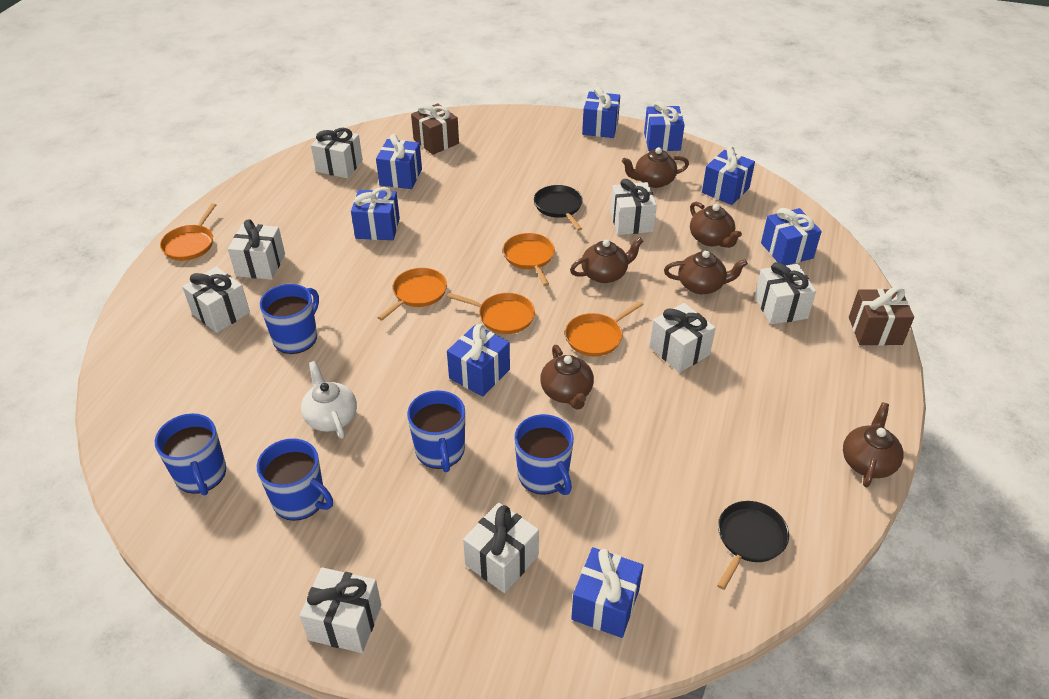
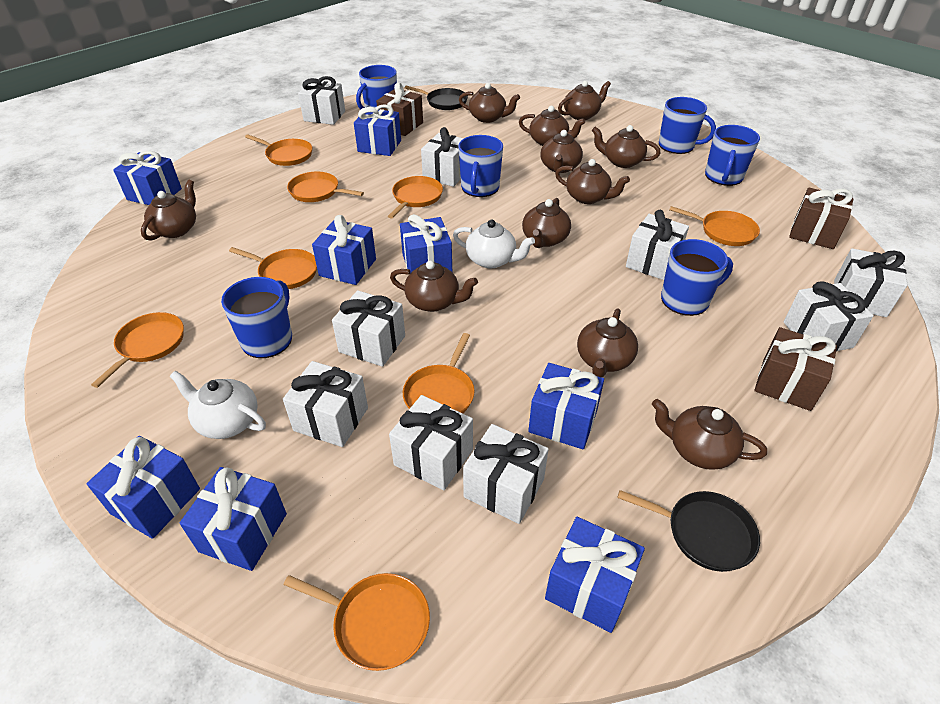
blue mug: [155,413,226,496] [257,439,333,521] [260,284,319,354] [407,390,465,472] [514,414,574,495] = 5 -> [221,277,292,358] [356,65,397,109] [458,135,503,197] [659,97,716,154] [661,239,733,316] [705,125,760,186] = 6
brown gift: [411,103,459,155] [849,287,914,346] = 2 -> [376,83,423,136] [754,327,837,411] [789,188,853,249] = 3
brown teapot: [540,345,594,410] [570,237,644,283] [622,147,689,188] [664,250,748,294] [690,202,742,248] [843,402,904,488] = 6 -> [141,180,196,241] [390,261,478,312] [459,83,520,123] [519,106,585,146] [522,198,571,248] [540,130,583,173] [555,159,630,204] [558,81,611,120] [577,308,638,377] [592,125,660,168] [652,399,767,470] = 11
orange pan: [160,203,216,261] [377,268,447,321] [447,293,535,334] [503,233,555,286] [565,301,644,357] = 5 -> [91,312,184,388] [229,247,317,289] [245,134,312,166] [284,573,430,671] [287,172,364,202] [388,176,443,219] [403,333,474,413] [669,206,760,246] = 8
white gift: [182,267,250,333] [228,219,285,280] [300,567,381,653] [311,128,363,178] [463,503,539,593] [610,179,657,235] [649,303,715,373] [754,262,816,324] = 8 -> [283,361,368,447] [298,76,345,125] [332,290,405,367] [389,395,473,491] [421,127,464,187] [463,424,549,524] [626,210,689,280] [784,282,874,352] [834,248,907,317] = 9
white teapot: [301,361,357,439] = 1 -> [170,371,266,439] [453,220,535,268] = 2

